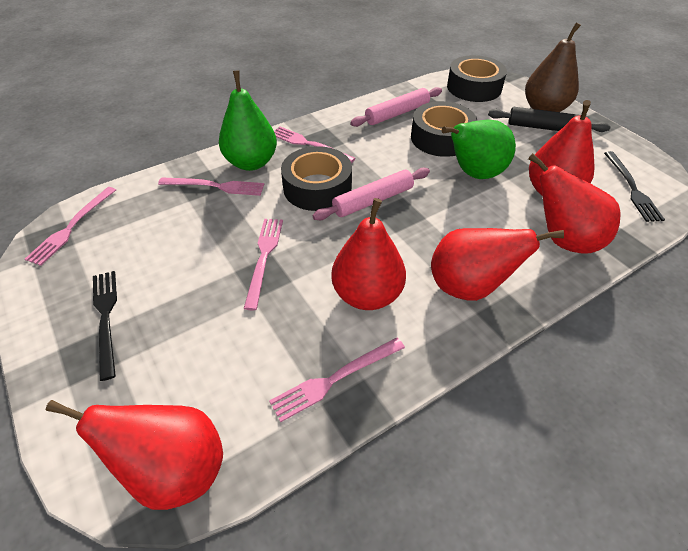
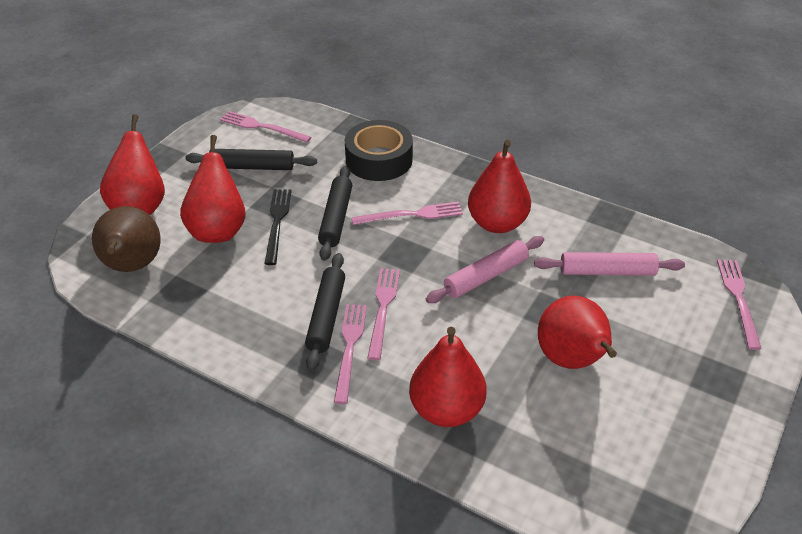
black fork: [93,271,117,381] [604,151,665,222] = 2 -> [264,190,292,265] = 1
black rolling pin: [488,107,611,132] = 1 -> [186,149,317,170] [305,253,345,371] [318,166,352,261] = 3
black tape: [281,146,352,211] [411,101,477,157] [447,55,507,102] = 3 -> [345,120,413,181] = 1
green pear: [219,70,277,171] [442,119,516,179] = 2 -> none = 0

